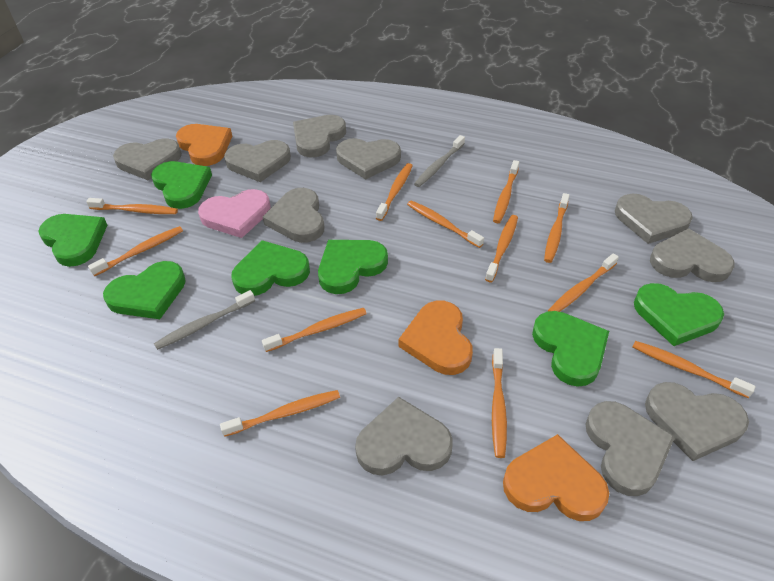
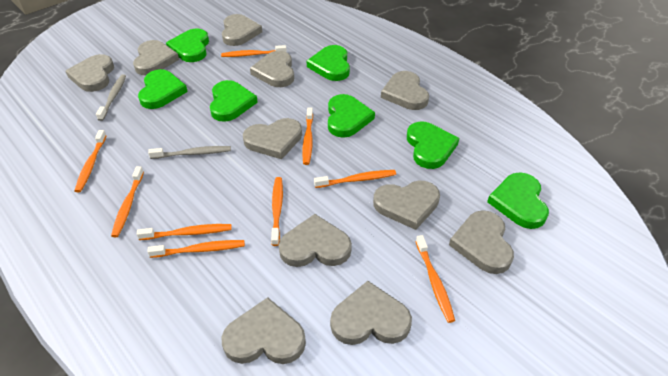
grey heart: [113,138,182,180] [224,140,291,182] [263,188,325,243] [293,115,346,157] [336,138,401,180] [355,397,453,476] [586,401,675,496] [615,194,693,244] [645,382,749,461] [650,228,735,282] = 10 -> [65,54,114,92] [133,40,179,75] [222,14,262,46] [222,297,306,364] [243,118,302,159] [250,51,294,87] [279,214,352,267] [330,281,412,345] [373,181,440,230] [381,71,429,110] [449,210,514,274] = 11
orange heart: [176,124,232,166] [399,301,473,375] [503,434,609,521] = 3 -> none = 0
orange toothbrush: [86,198,178,214] [88,226,183,276] [220,390,340,437] [262,308,367,352] [376,163,413,221] [407,200,484,248] [485,215,518,282] [492,348,507,458] [493,160,519,223] [544,193,570,263] [548,253,619,312] [633,341,755,398] = 12 -> [75,130,107,192] [111,166,144,237] [137,224,232,240] [147,240,245,258] [221,45,287,57] [271,177,283,246] [302,107,313,165] [314,170,396,188] [415,235,455,323] = 9
pink heart: [198,189,271,238] = 1 -> none = 0

